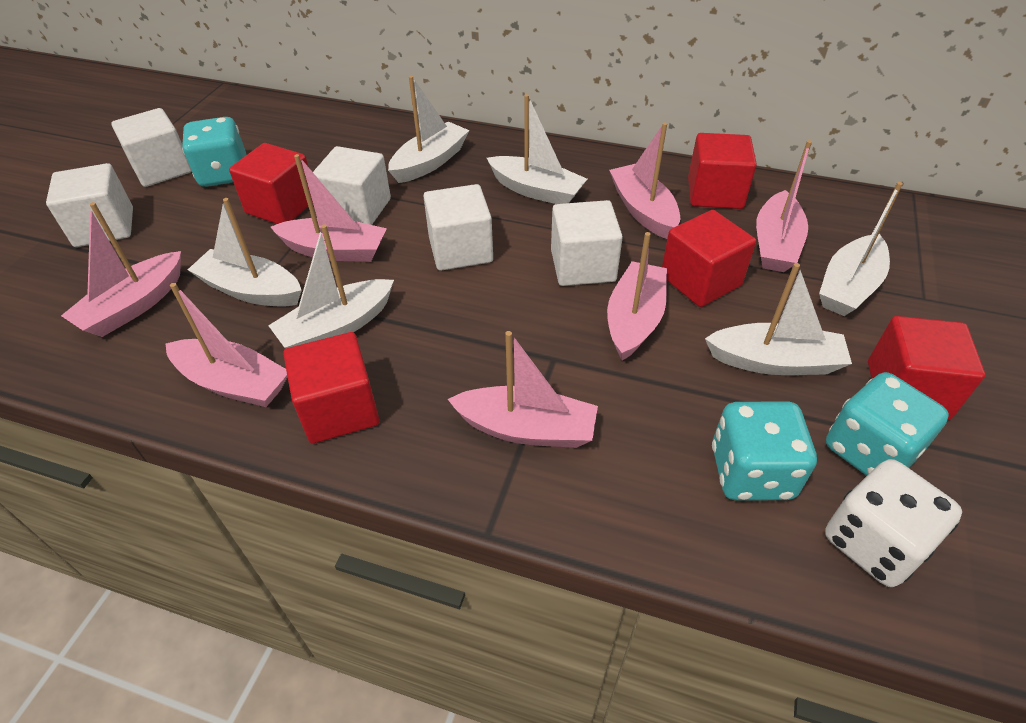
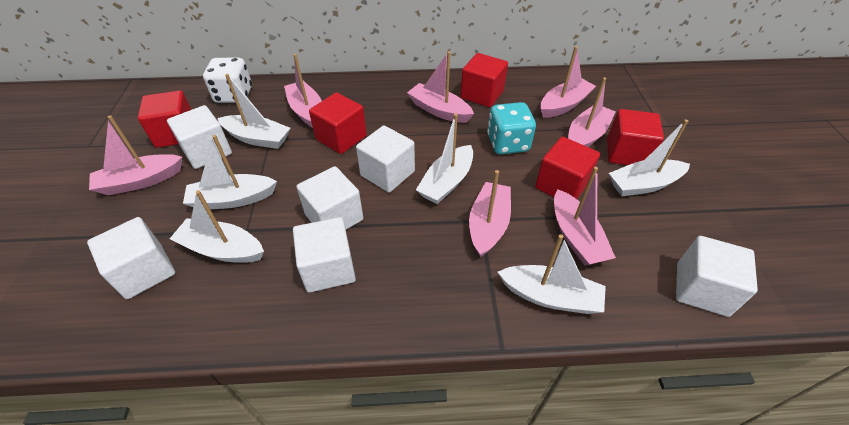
turquoise dice: [182,117,246,187] [712,401,817,501] [826,372,949,476] = 3 -> [487,102,536,154] = 1
white cube: [46,163,133,247] [111,108,192,187] [313,146,391,225] [423,184,493,271] [551,200,623,286] = 5 -> [87,217,175,299] [167,105,232,169] [293,217,356,292] [296,166,363,229] [356,125,415,192] [676,236,758,317] = 6

